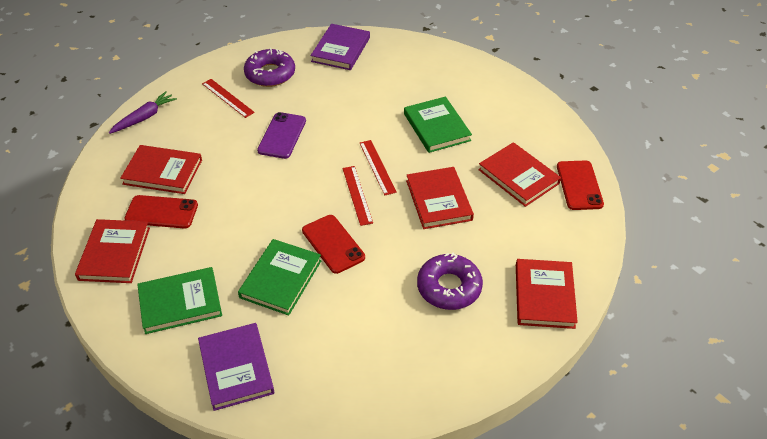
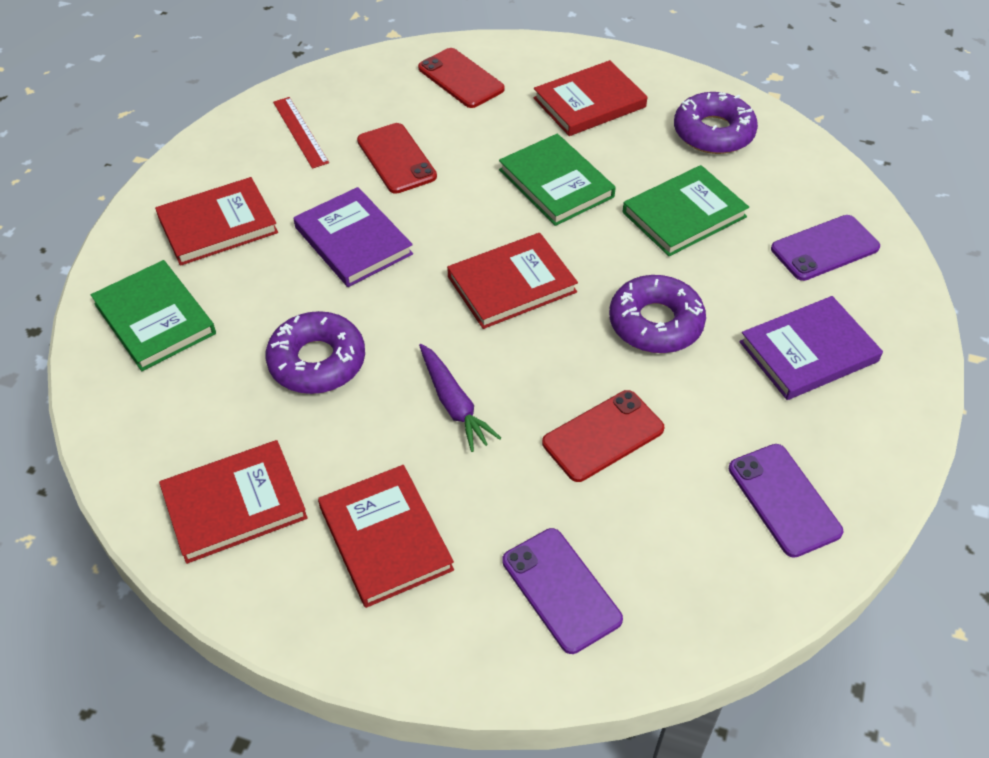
purple donut: [244,48,295,87] [417,252,483,310] = 2 -> [266,311,365,394] [609,275,706,353] [674,92,758,154] = 3
purple phone: [257,112,306,159] = 1 -> [502,528,623,654] [729,444,843,558] [771,215,880,281] = 3
red ruler: [202,79,255,118] [342,166,373,226] [360,140,397,195] = 3 -> [273,97,329,169] = 1

